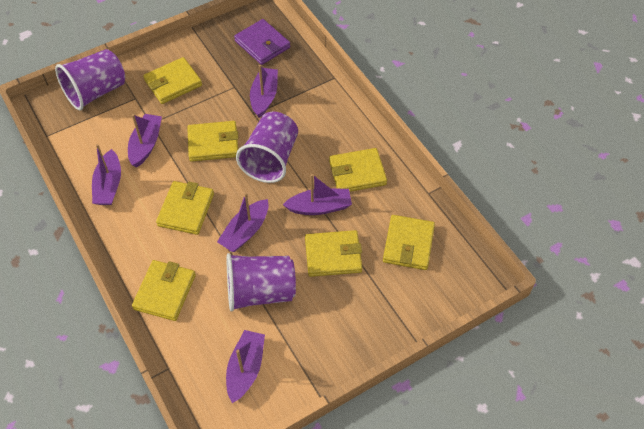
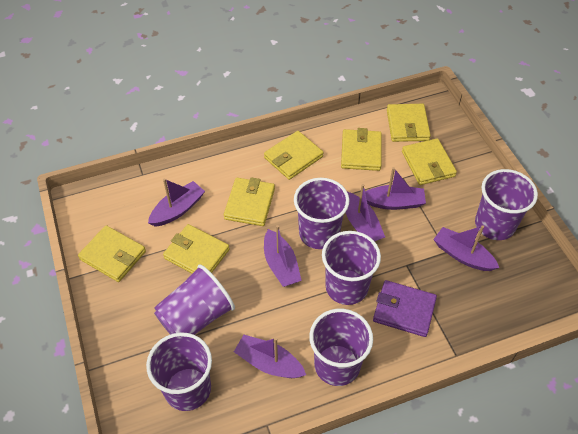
purple cup: [55,49,125,110] [227,253,296,312] [236,112,298,183] = 3 -> [146,332,212,411] [154,264,235,335] [294,178,349,249] [309,309,373,386] [322,231,381,305] [475,169,538,240] = 6

